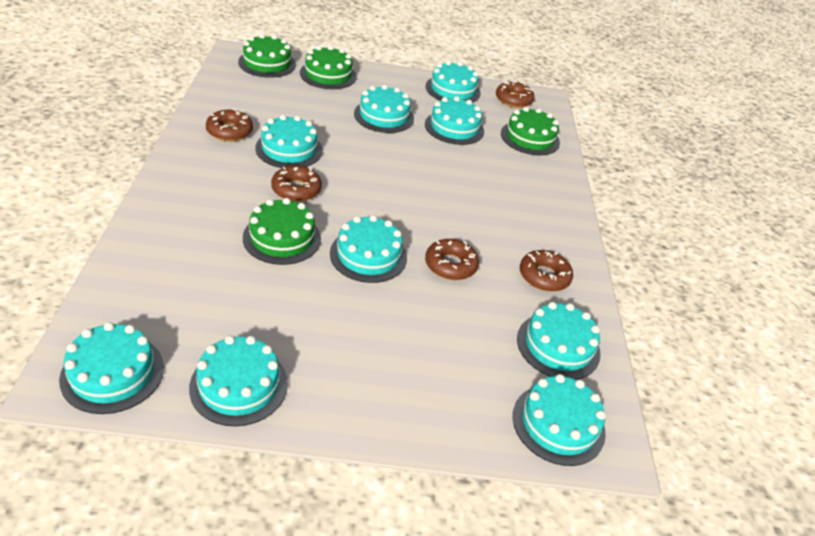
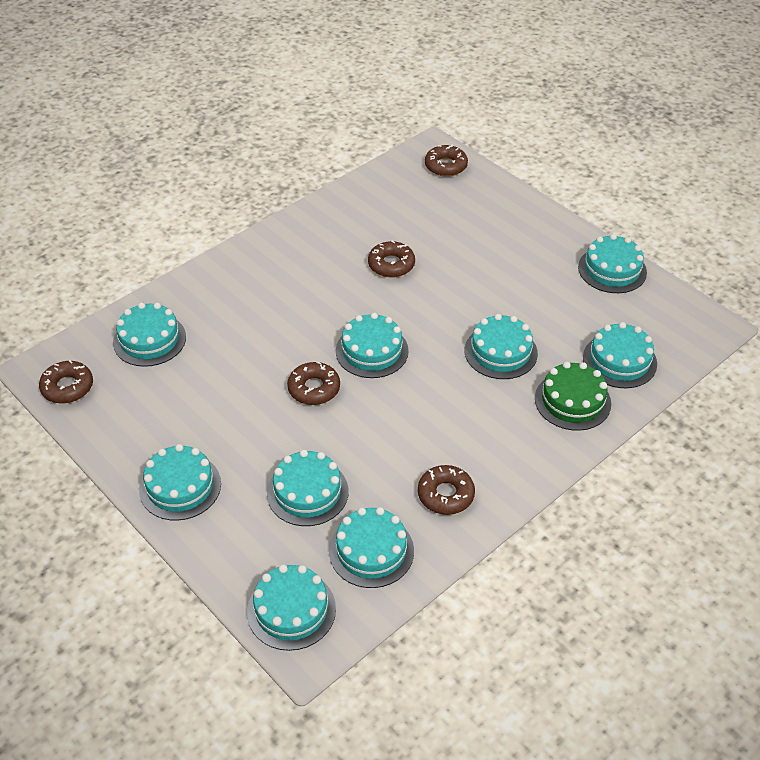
green cake: [238,34,296,78] [243,198,321,265] [300,46,357,89] [501,107,560,155] = 4 -> [535,361,611,431] = 1

